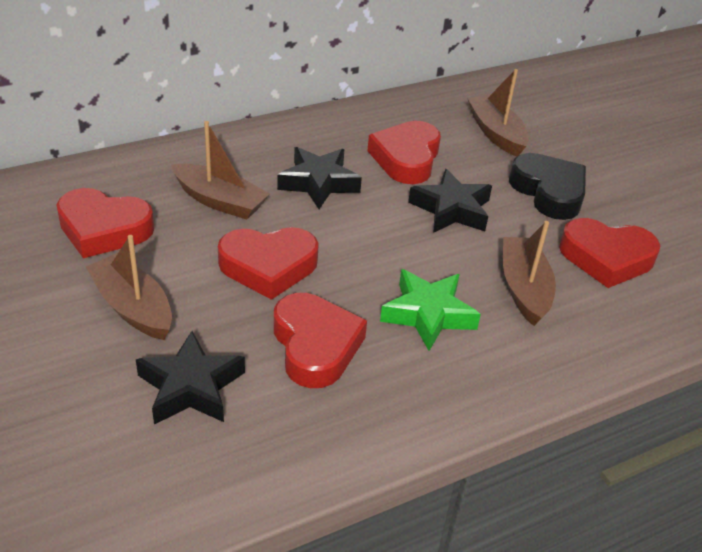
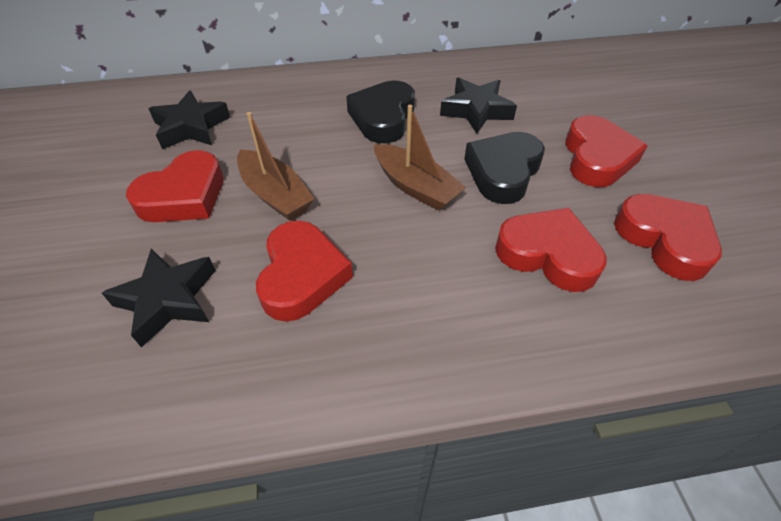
black heart: [509,153,586,220] = 1 -> [346,81,415,144] [464,132,545,204] = 2
brown boat: [86,235,172,340] [171,121,269,220] [467,69,529,157] [503,221,556,326] = 4 -> [237,112,314,221] [374,105,466,211] = 2
green star: [380,269,481,351] = 1 -> none = 0

